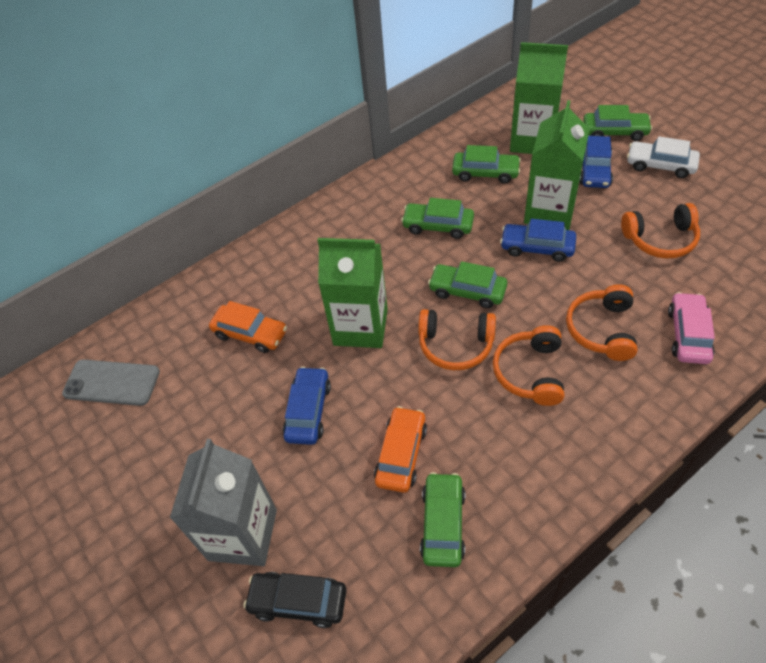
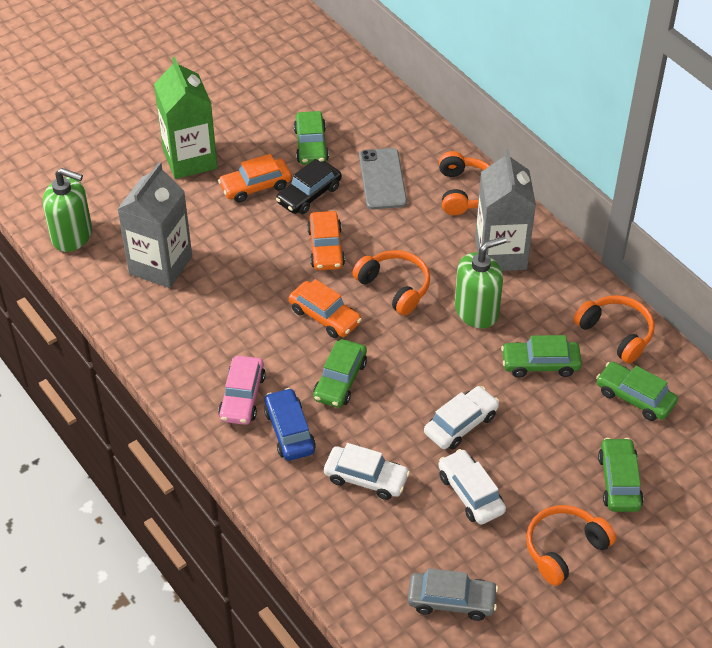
blue car: [283,367,331,445] [500,219,576,262] [579,136,613,188] = 3 -> [264,388,316,461] = 1
green carton: [318,238,388,348] [510,42,568,154] [524,100,590,230] = 3 -> [154,57,217,179] = 1
green soap dispenser: none = 0 -> [43,168,92,252] [455,236,506,328] = 2
grey car: none = 0 -> [408,568,498,621] = 1
grey carton: [170,439,277,566] = 1 -> [117,162,192,288] [475,149,536,271] = 2
orange car: [209,301,287,353] [374,406,427,493] = 2 -> [218,154,292,203] [289,279,362,338] [307,211,345,270] = 3
white car: [627,136,700,178] = 1 -> [324,443,410,500] [424,386,499,450] [438,449,506,524] = 3

